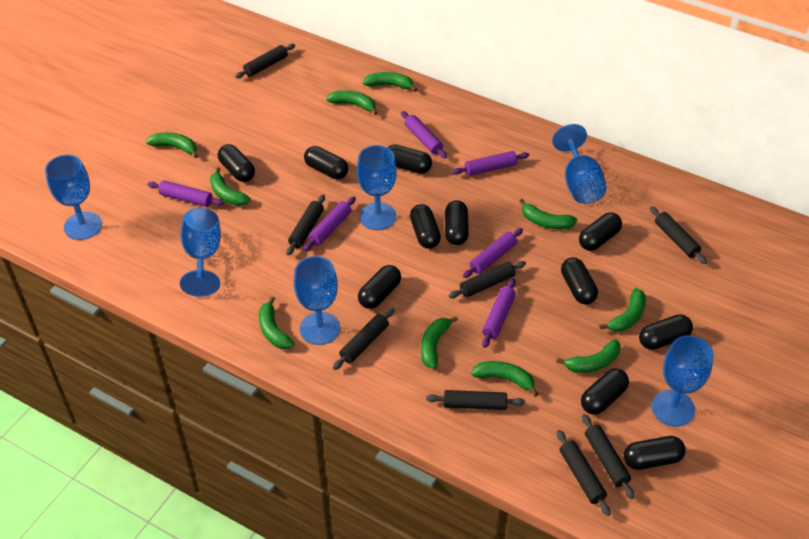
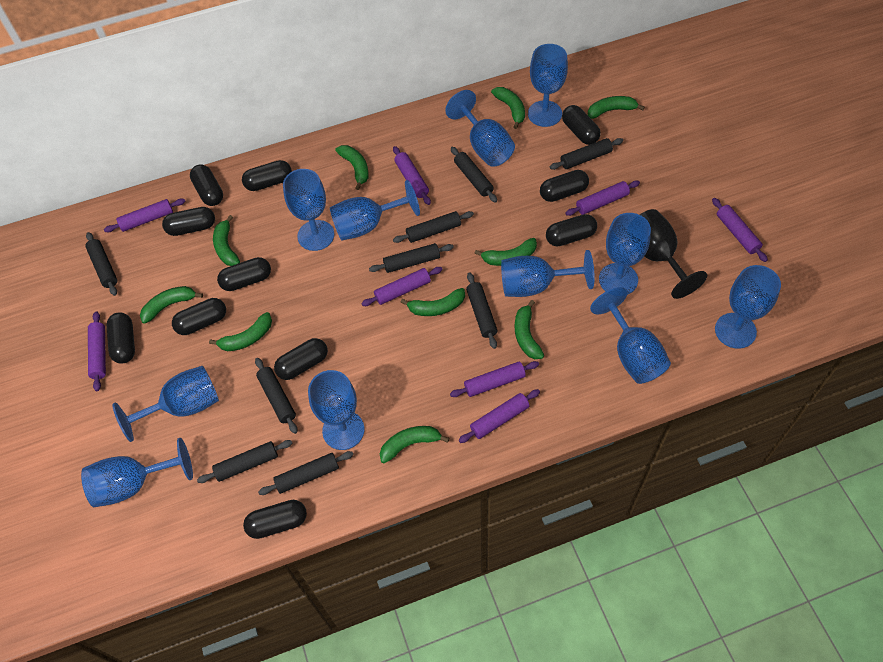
black goblet: none = 0 -> [639,209,707,299] = 1
black rolling pin: [235,44,295,78] [286,195,325,255] [333,308,395,370] [426,390,525,410] [448,261,526,298] [557,430,611,516] [582,414,635,499] [650,206,707,264] = 8 -> [85,232,117,296] [197,440,292,483] [255,358,298,434] [258,451,353,495] [369,243,454,273] [393,211,474,243] [451,147,497,203] [466,272,498,349] [550,138,623,170] = 9
blue goblet: [45,154,102,240] [180,208,221,297] [294,256,340,345] [357,145,397,230] [552,124,607,204] [652,335,714,426] = 6 -> [81,438,193,507] [112,366,219,442] [283,169,334,251] [308,370,365,450] [330,180,420,241] [445,90,515,167] [501,250,594,297] [528,44,568,127] [590,287,671,384] [599,213,651,295] [715,265,781,349] = 11
purple rolling pin: [147,180,224,207] [303,196,356,251] [401,111,447,159] [452,151,529,176] [463,228,523,278] [482,279,516,348] = 6 -> [88,311,106,391] [104,198,186,232] [361,267,443,306] [393,146,431,205] [450,361,539,397] [459,389,540,443] [566,180,640,216] [712,198,768,262] = 8

